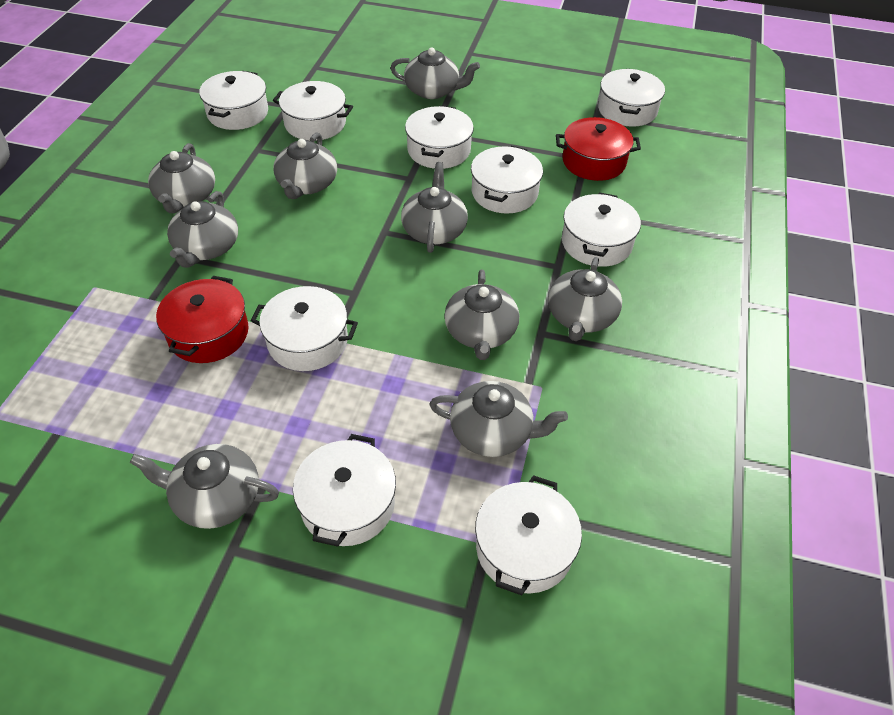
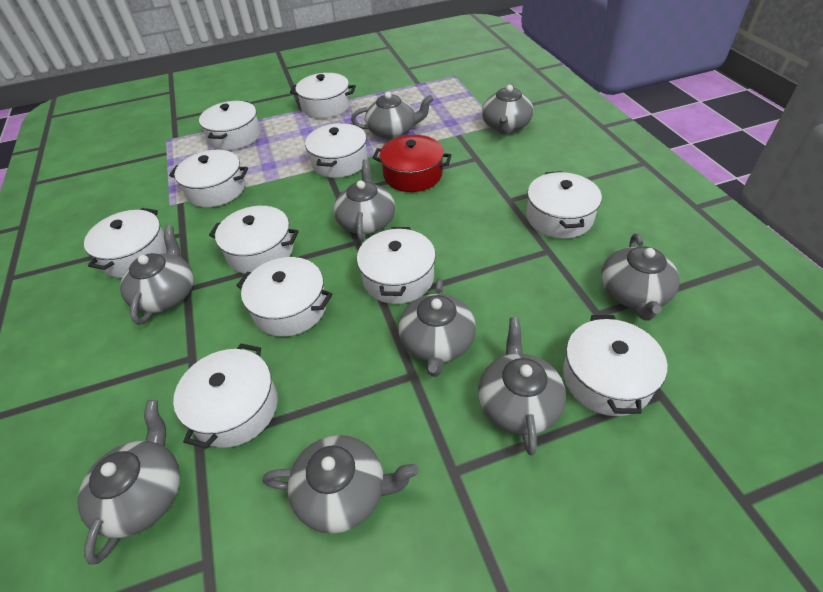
red pot: [156,276,249,363] [556,117,641,181] = 2 -> [373,135,451,192] = 1
white pot: [199,71,268,130] [251,286,358,371] [273,81,353,141] [293,434,396,547] [405,106,474,169] [471,146,543,214] [475,475,582,595] [562,192,641,267] [598,68,665,127] = 9 -> [84,208,166,278] [169,150,248,207] [173,344,278,448] [199,101,261,150] [209,206,299,274] [236,257,332,337] [290,73,356,118] [305,123,368,178] [357,227,436,304] [526,171,602,238] [563,315,667,416] = 11

